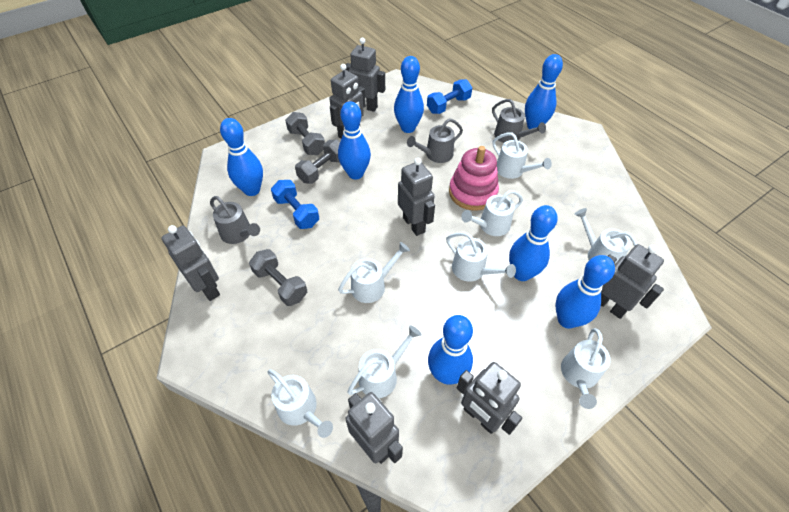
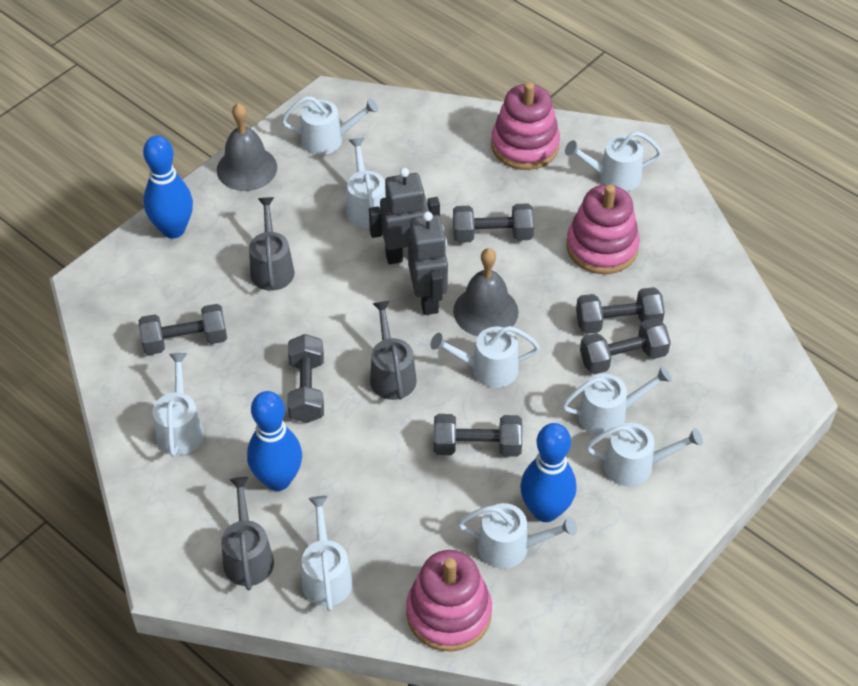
blue bowling pin: [220,118,263,196] [338,101,371,180] [394,56,424,133] [428,315,473,385] [509,205,558,281] [525,54,563,129] [556,255,615,329] = 7 -> [143,136,193,238] [247,391,302,491] [520,423,576,522] = 3
blue dumbbell: [271,180,319,229] [427,79,472,114] = 2 -> none = 0
grey bell: none = 0 -> [217,103,277,191] [453,248,518,336] = 2
grey dumbbell: [249,249,307,306] [285,112,325,155] [295,140,340,184] = 3 -> [139,304,227,355] [287,334,324,423] [434,414,522,457] [453,203,534,243] [576,287,665,334] [580,318,671,374] = 6
grey robot: [161,225,220,301] [329,64,366,139] [345,392,403,464] [346,38,385,112] [398,158,435,236] [457,362,522,435] [601,244,664,319] = 7 -> [369,168,440,264] [408,212,448,315] = 2
pink stacking toy: [449,146,499,211] = 1 -> [406,550,492,651] [491,82,560,170] [566,185,640,274] = 3
white watering can: [268,369,333,438] [338,242,410,303] [347,325,422,398] [446,232,516,282] [461,190,523,236] [492,133,552,179] [561,328,611,409] [575,208,637,265] = 8 -> [153,353,204,457] [281,96,379,155] [302,496,353,611] [346,138,386,228] [431,326,540,388] [457,503,577,569] [562,366,672,435] [565,131,662,191] [586,423,703,486] = 9

